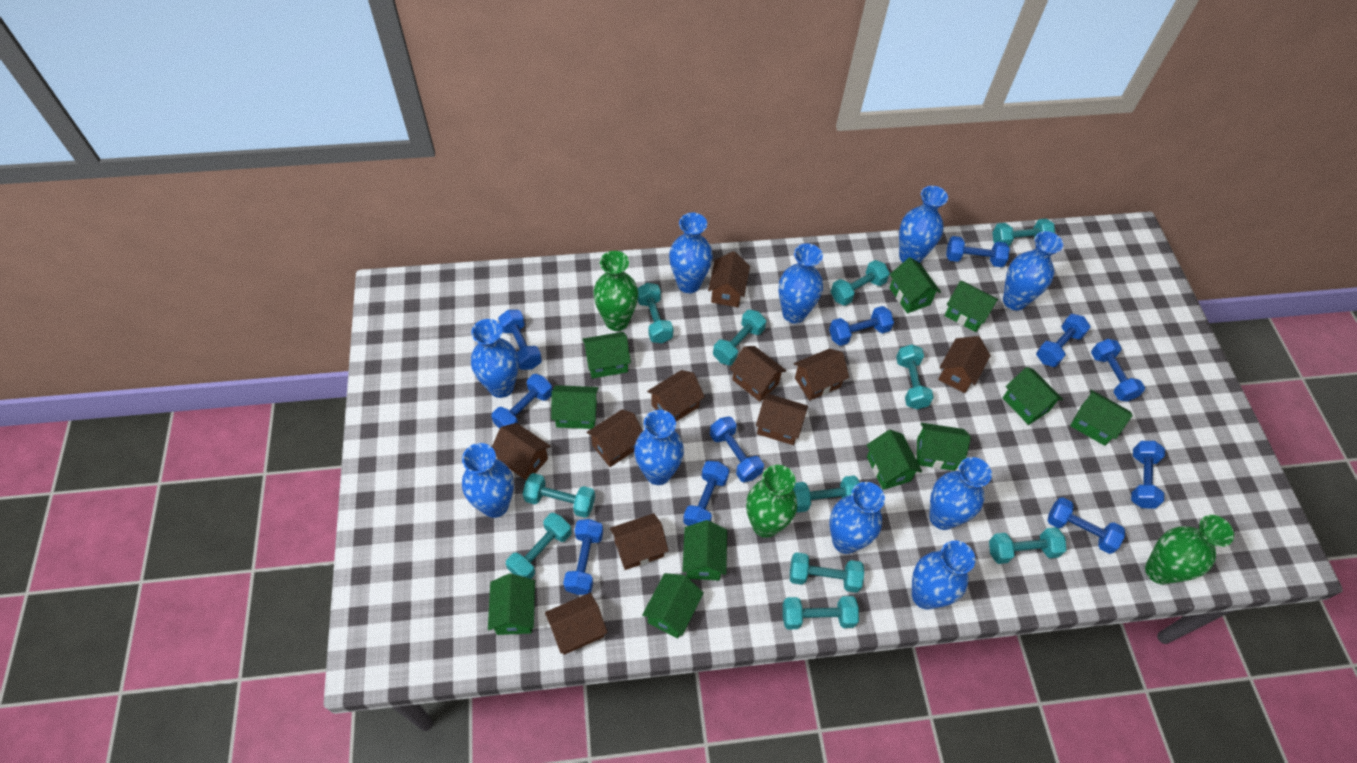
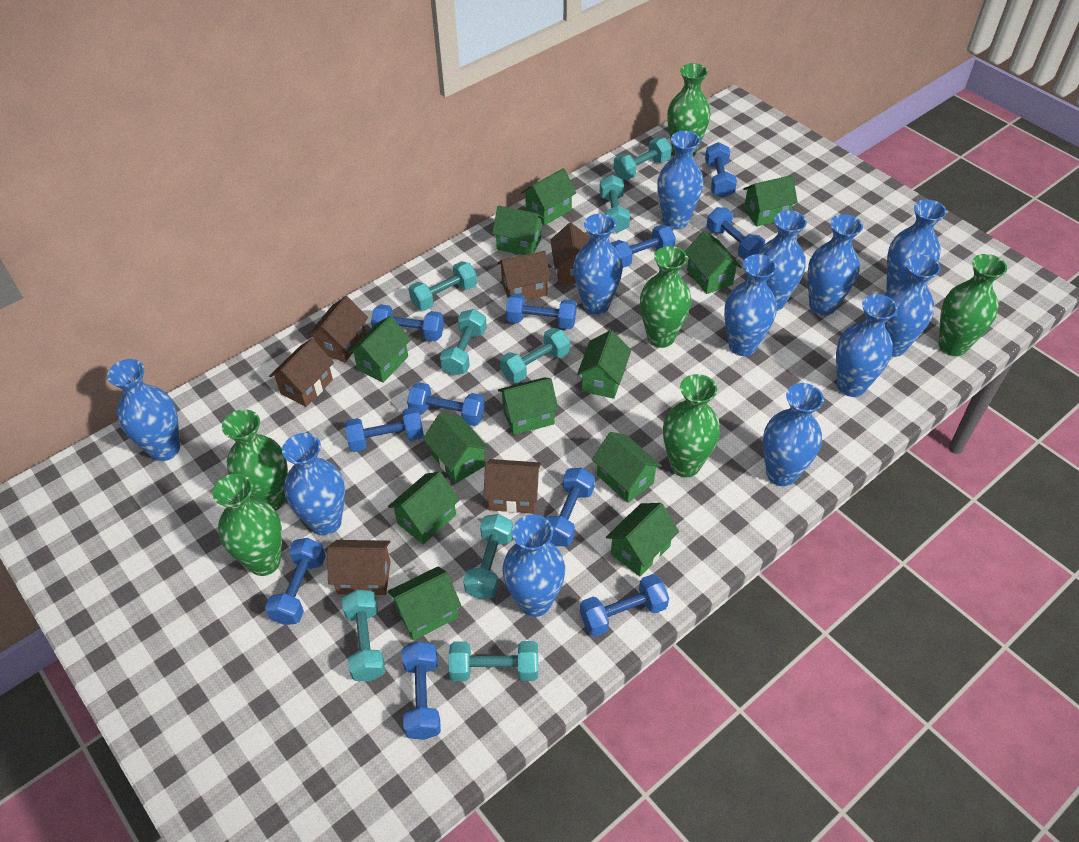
blue vase: [462,443,514,518] [471,319,519,398] [634,410,684,485] [669,213,713,293] [779,243,823,323] [830,482,885,554] [899,186,948,263] [912,541,975,610] [929,457,992,530] [1003,231,1063,310] = 10 -> [107,359,180,461] [282,433,345,535] [502,515,565,617] [573,214,623,315] [657,131,703,229] [724,254,777,356] [758,210,807,311] [763,383,824,486] [807,214,863,315] [836,294,898,397] [885,254,941,357] [887,199,947,291] = 12
brown house: [492,423,551,480] [545,593,608,655] [587,409,643,467] [610,513,668,570] [647,370,705,421] [708,251,750,307] [730,346,786,402] [756,393,808,445] [794,349,849,401] [938,336,991,393] = 10 -> [269,339,334,407] [308,296,368,362] [327,540,391,595] [483,459,541,514] [497,251,551,300] [550,223,590,285] = 6
green house: [488,573,535,635] [551,385,598,429] [583,332,631,378] [642,573,704,638] [682,520,727,580] [867,430,922,490] [889,257,941,313] [917,423,971,471] [944,281,998,332] [1003,367,1063,425] [1070,390,1133,446] = 11 -> [348,316,411,383] [387,566,461,640] [388,472,460,544] [423,413,490,483] [492,205,545,255] [498,378,559,435] [521,168,576,226] [577,330,631,399] [592,432,662,503] [606,503,679,577] [685,230,741,294] [743,175,798,227] = 12
green vase: [593,251,638,331] [746,465,797,538] [1145,515,1234,584] = 3 -> [212,474,282,576] [222,409,288,511] [640,246,691,348] [663,374,720,477] [667,63,710,157] [939,254,1007,356] = 6
turquoise dumbbell: [506,513,572,579] [523,473,595,518] [637,283,673,343] [713,310,766,365] [783,596,859,629] [790,552,864,593] [793,476,860,513] [831,260,890,306] [896,344,934,409] [989,527,1066,564] [992,219,1055,246] = 11 -> [342,590,386,681] [409,261,477,311] [440,309,487,376] [449,641,538,681] [463,514,513,599] [500,328,570,383] [600,175,630,233] [613,138,672,180] = 8

